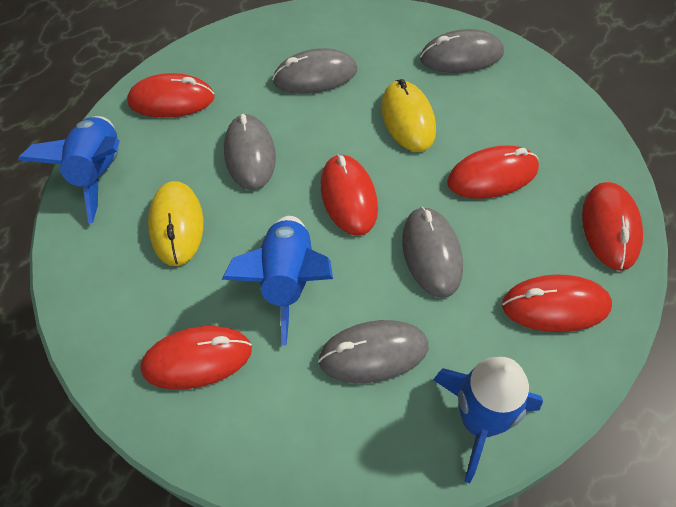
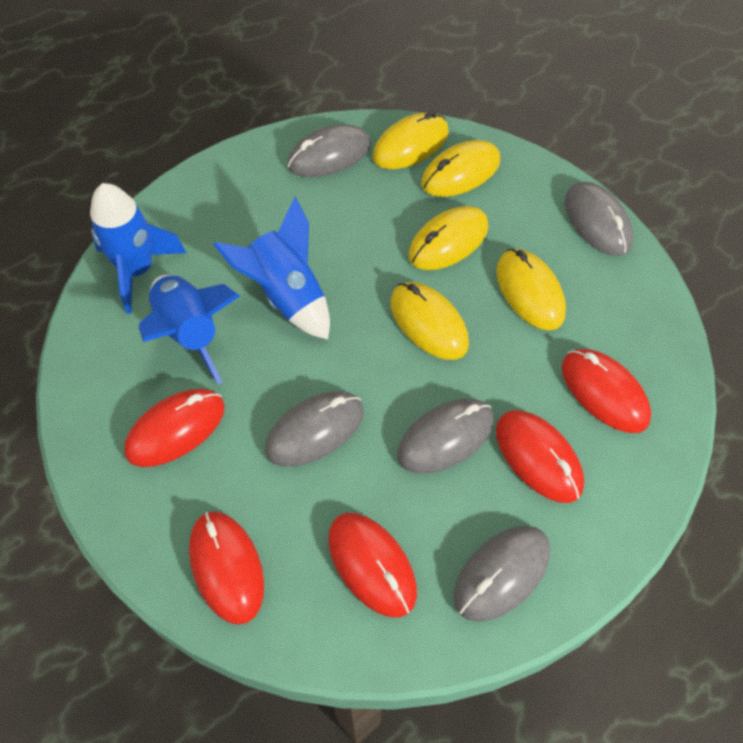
red mouse: [127,73,215,118] [140,326,252,390] [321,154,378,236] [447,145,539,199] [502,275,612,332] [582,182,643,271] = 6 -> [124,389,225,467] [189,511,264,625] [328,513,417,617] [496,410,584,503] [562,349,651,433] = 5
yellow mouse: [148,181,204,266] [381,79,436,152] = 2 -> [373,111,449,169] [391,282,469,360] [408,206,488,270] [421,140,500,197] [496,249,566,331] = 5

